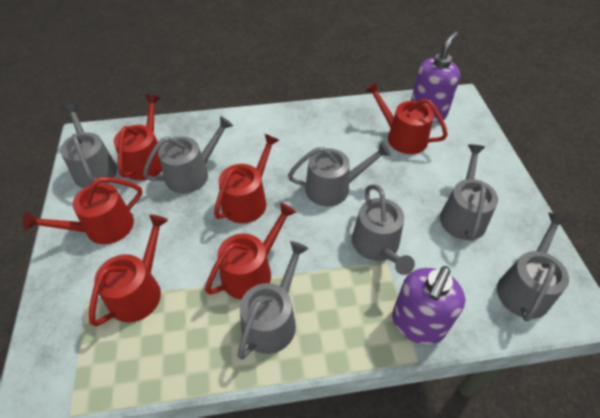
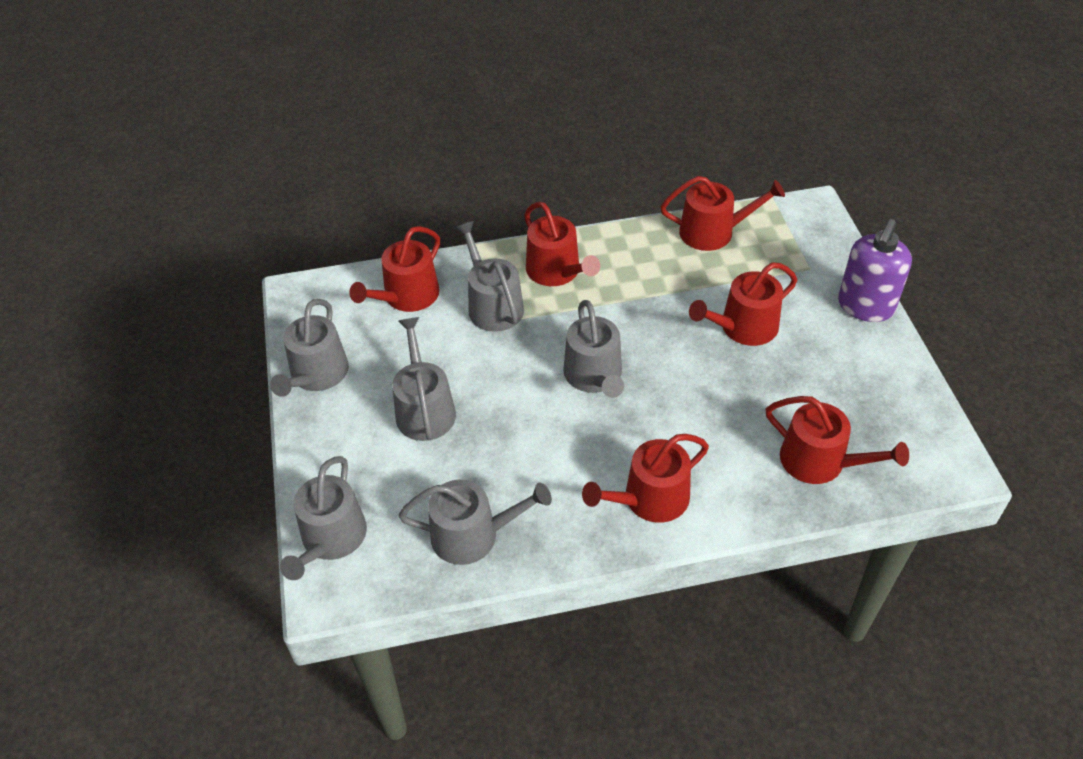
grey watering can: [60,103,117,188] [143,116,233,194] [237,241,309,360] [288,142,391,206] [352,184,415,275] [440,145,498,241] [497,213,569,322] = 7 -> [270,299,349,397] [280,456,367,580] [392,317,456,441] [398,480,552,565] [455,221,524,332] [563,300,624,398] = 6
purple soap dispenser: [392,266,466,345] [411,31,460,122] = 2 -> [838,219,912,322] = 1

